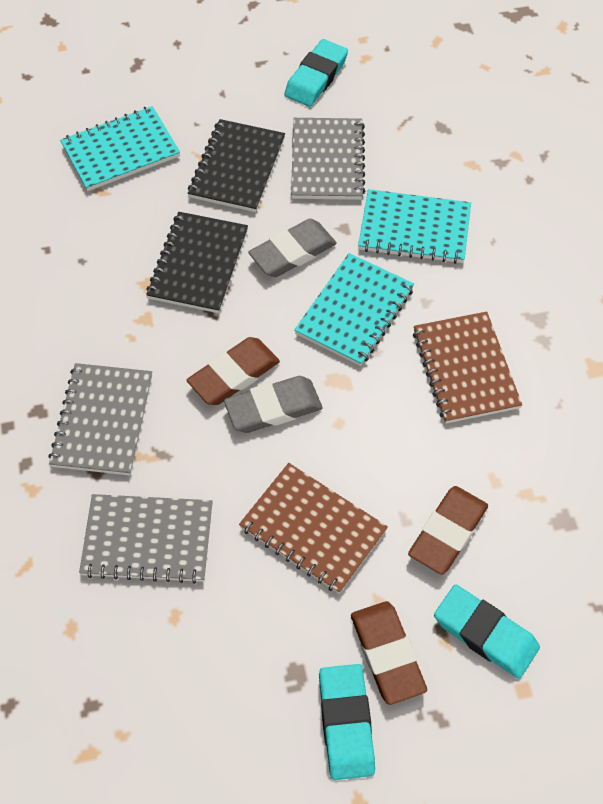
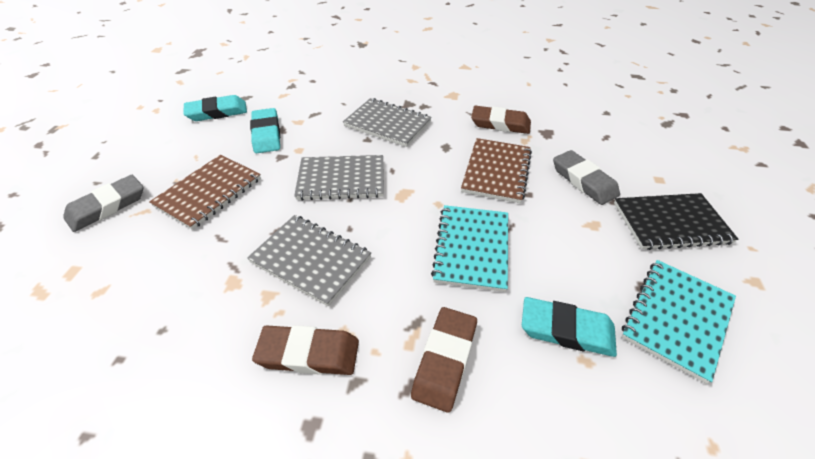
black notebook: [146,212,248,313] [188,119,285,212] = 2 -> [614,193,738,250] = 1
turquoise notebook: [60,106,180,191] [294,253,414,366] [358,189,471,264] = 3 -> [431,205,508,292] [621,260,736,384] = 2

